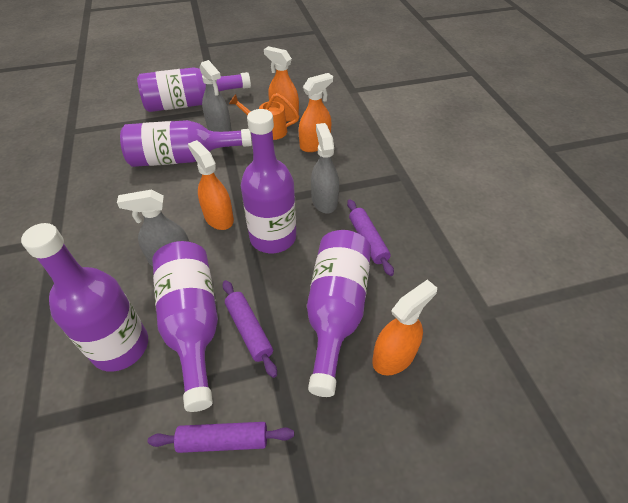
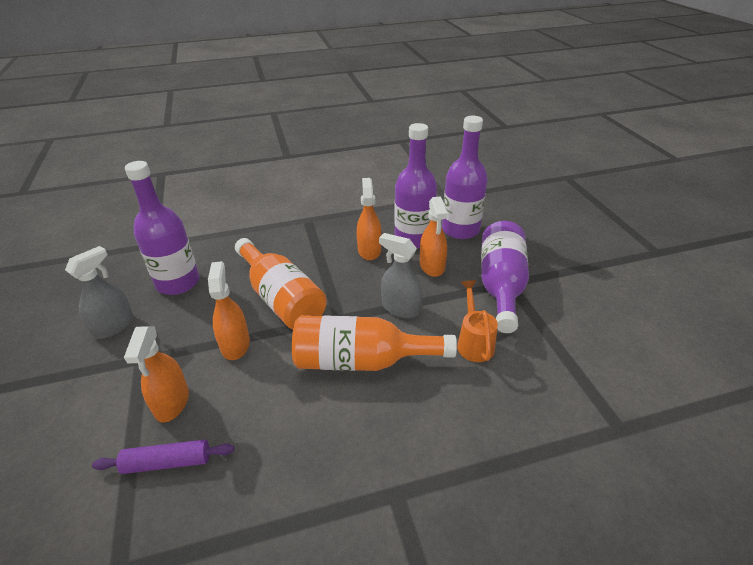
grey spray bottle: [117,190,189,266] [199,60,231,132] [311,123,339,213] = 3 -> [65,246,134,339] [379,233,422,318] = 2
orange bottle: none = 0 -> [235,238,327,329] [292,315,457,371] = 2
purple bottle: [21,223,148,372] [120,120,252,167] [137,67,251,112] [152,241,218,412] [241,109,296,253] [307,230,371,397] = 6 -> [125,161,200,295] [394,123,437,249] [442,116,488,239] [481,221,529,333] = 4
purple rolling pin: [148,422,294,453] [223,280,277,378] [347,199,394,276] = 3 -> [92,440,234,474] = 1

